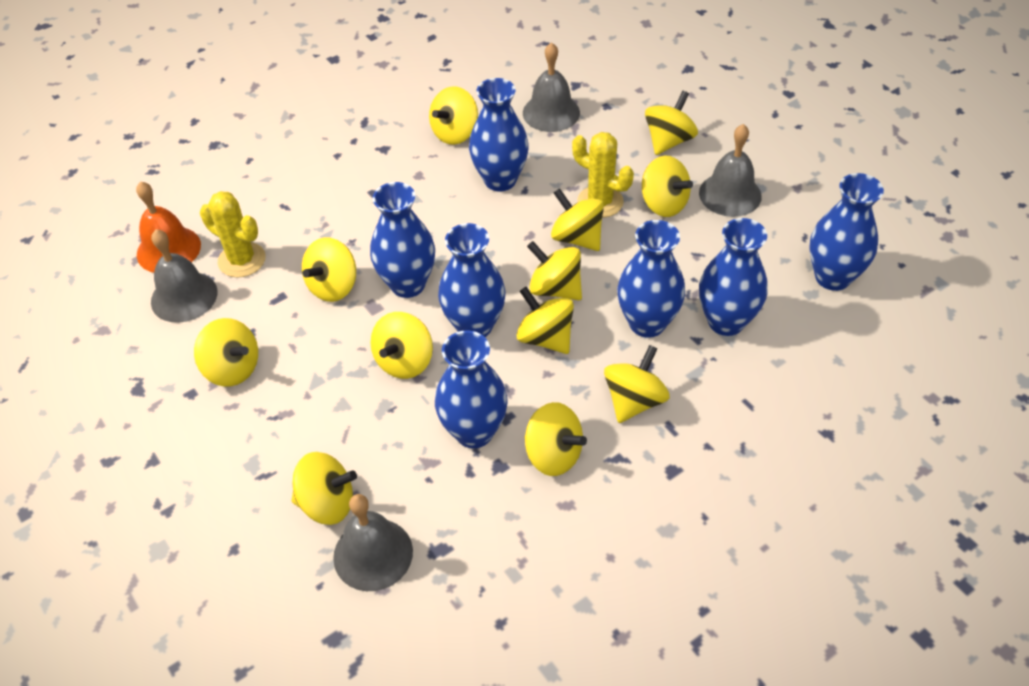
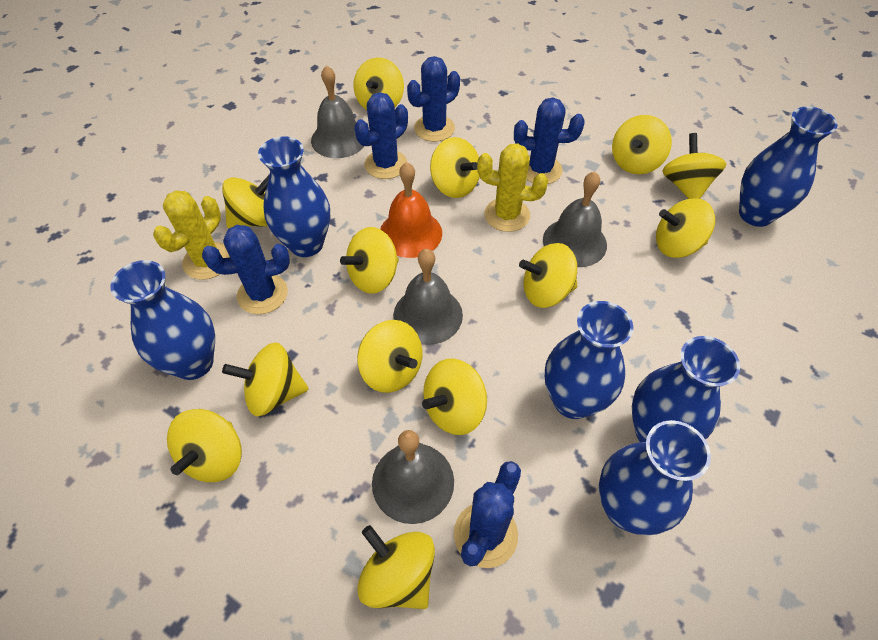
blue cactus: none = 0 -> [202,225,290,314] [354,92,408,179] [407,56,460,142] [454,461,521,568] [514,98,585,184] = 5
blue vase: [370,182,435,298] [435,330,508,448] [438,223,506,337] [469,78,529,191] [617,220,685,338] [699,218,768,336] [809,173,884,291] = 7 -> [110,260,215,380] [258,137,330,257] [545,301,633,419] [599,420,711,536] [632,336,740,442] [739,106,837,227] = 6
yellow spinning top: [194,318,258,387] [292,452,357,525] [302,237,356,302] [370,312,433,379] [429,86,478,145] [516,287,574,354] [524,402,587,476] [527,241,582,300] [551,188,604,251] [604,345,670,423] [642,155,693,217] [645,91,698,155] = 12 -> [167,409,242,482] [222,175,269,228] [222,342,309,416] [340,227,399,294] [354,58,404,110] [357,320,422,393] [357,525,435,609] [422,358,487,435] [430,137,480,198] [519,243,577,308] [612,115,672,174] [656,198,715,258] [663,133,726,199] = 13

